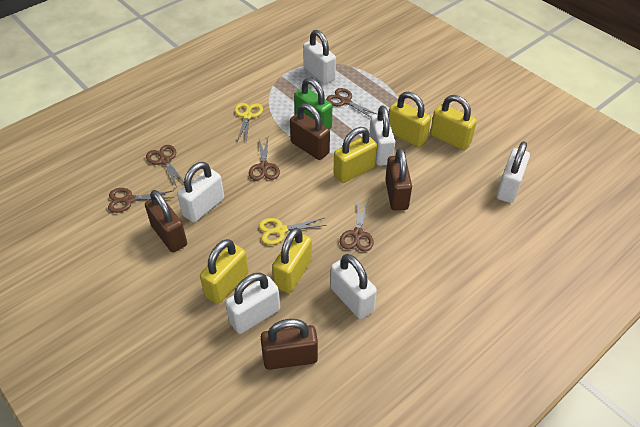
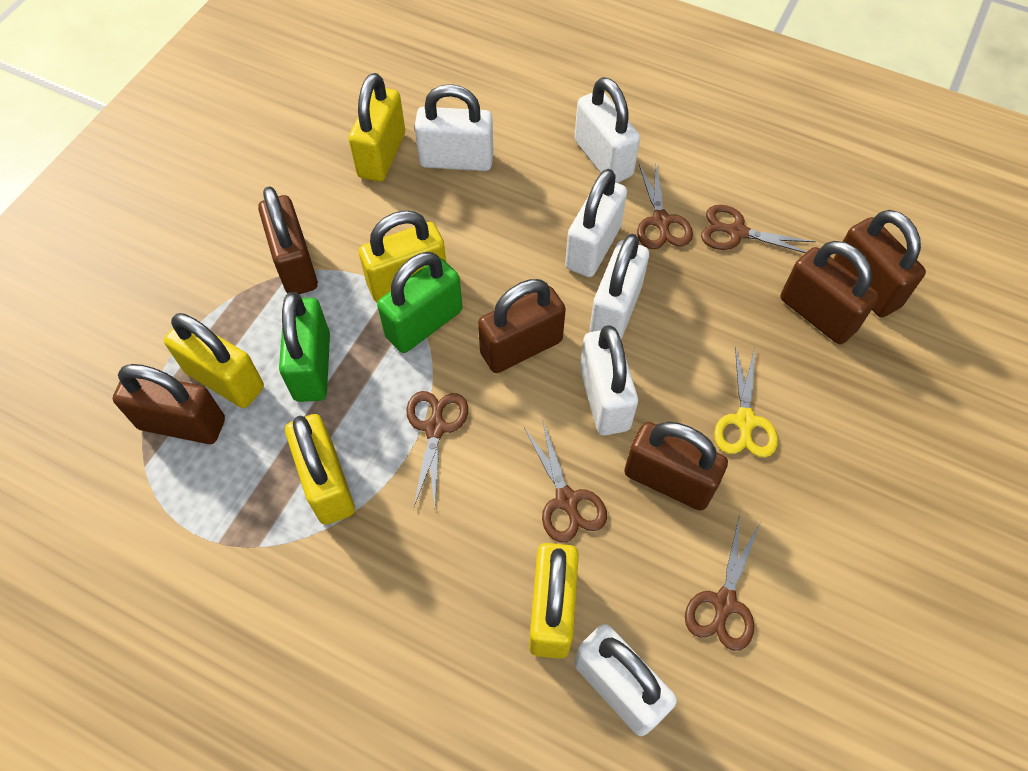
brown padlock: [145,190,187,252] [261,319,318,370] [290,103,330,160] [385,148,412,210] = 4 -> [113,364,225,444] [258,186,318,294] [478,279,566,373] [624,422,728,511] [780,241,879,344] [833,210,926,317] = 6
green padlock: [294,78,332,129] = 1 -> [279,292,330,402] [377,252,462,353] = 2
yellow scissors: [235,103,263,143] [259,218,327,245] = 2 -> [714,345,778,457] = 1

